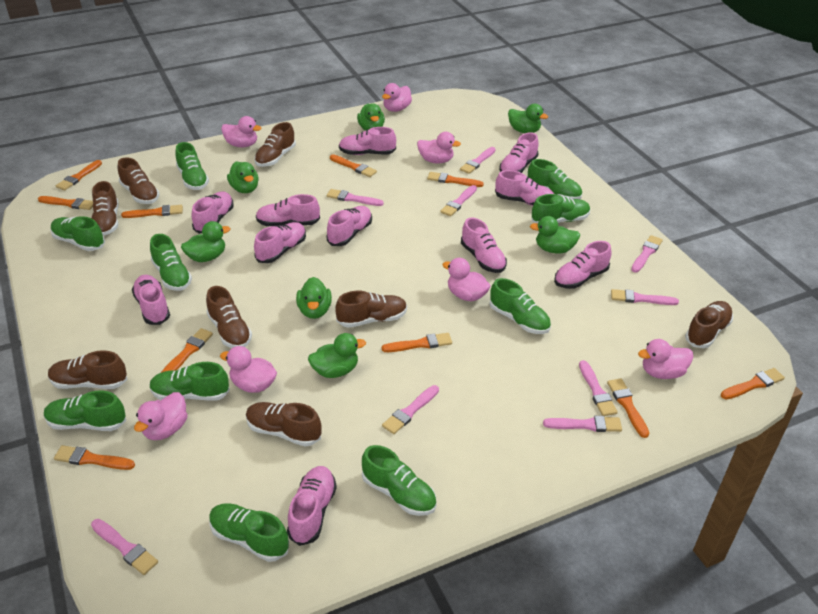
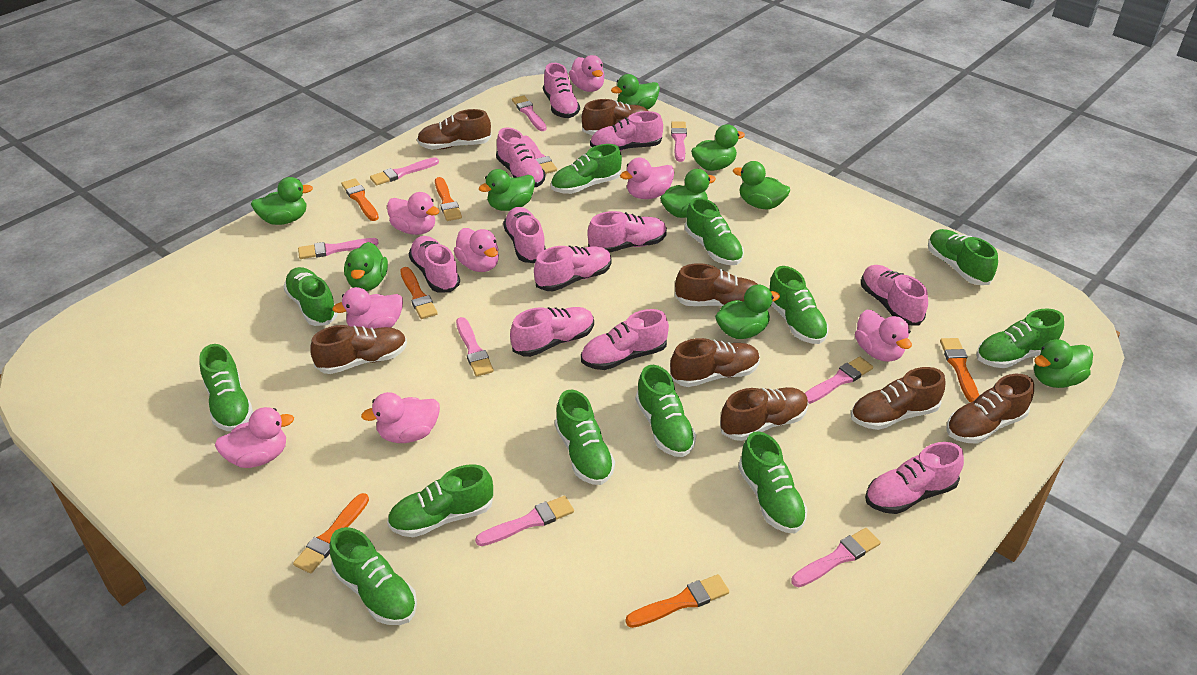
green duck: [181,221,230,262] [227,162,259,193] [296,277,332,319] [308,333,366,378] [357,103,385,131] [508,104,548,133] [530,216,580,253] = 7 -> [251,177,313,225] [344,242,388,291] [479,169,535,211] [611,74,660,110] [660,169,716,218] [691,124,745,171] [715,285,780,339] [733,161,790,209] [1034,339,1093,388] = 9
green shoe: [44,391,126,431] [50,216,105,251] [150,234,192,291] [150,362,230,401] [175,142,209,190] [209,503,289,562] [362,445,436,516] [490,278,551,334] [528,159,582,199] [532,194,590,223] = 10 -> [199,344,253,431] [283,267,338,326] [329,527,417,625] [387,464,493,537] [551,144,622,194] [555,390,615,485] [636,365,696,457] [685,198,744,265] [738,431,808,533] [770,266,828,344] [928,229,998,285] [976,308,1064,368] = 12
orange brush: [38,196,93,210] [54,445,135,470] [56,160,102,191] [121,205,183,218] [161,328,213,373] [330,154,377,177] [382,333,452,352] [427,172,484,187] [607,378,649,438] [721,368,785,399] = 10 -> [293,493,369,573] [341,178,379,221] [400,267,438,319] [435,177,462,221] [625,574,729,628] [940,338,979,402] = 6
pink duck: [134,392,187,440] [220,346,277,393] [221,116,261,148] [382,83,412,112] [417,132,461,164] [442,258,490,301] [638,339,693,379] = 7 -> [215,407,294,468] [332,287,403,329] [361,392,440,443] [387,192,440,235] [454,228,499,272] [569,55,605,92] [620,158,674,199] [855,309,912,362] = 8

